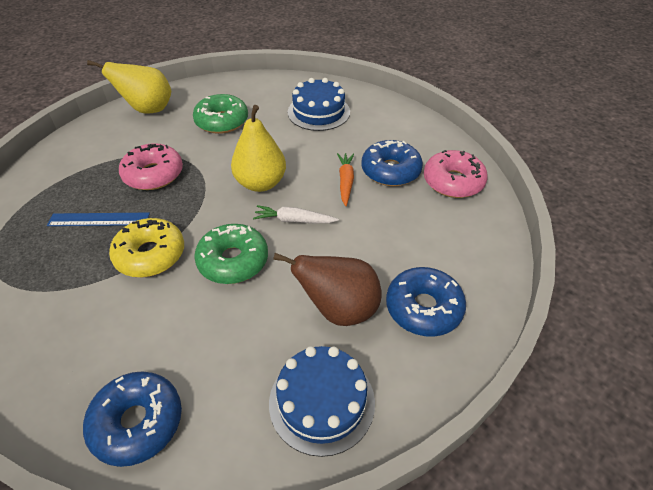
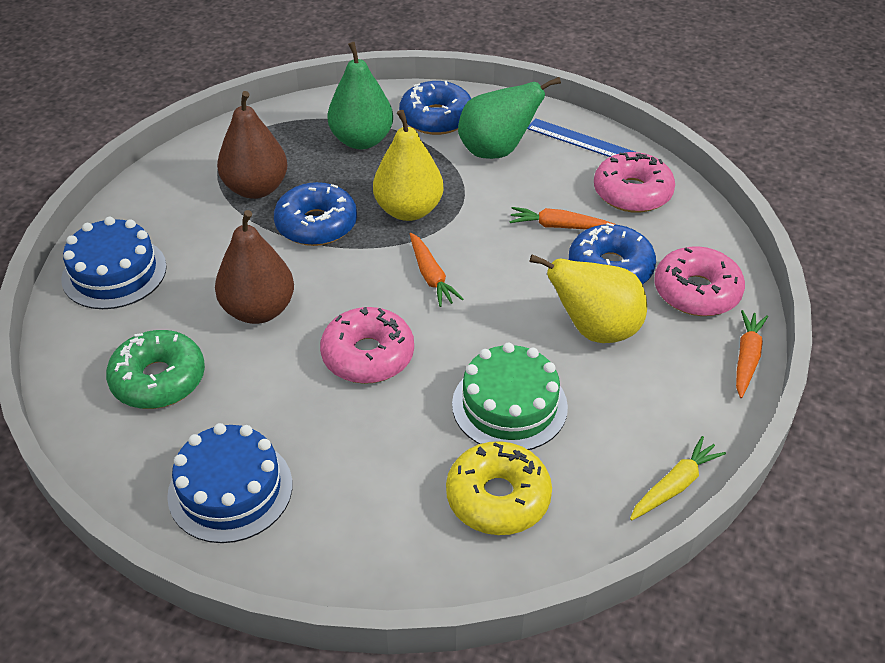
brown pear: [273,253,382,326] = 1 -> [215,210,294,324] [217,91,288,199] = 2
green cake: none = 0 -> [452,343,568,450] = 1
green donut: [193,94,248,134] [194,224,268,284] = 2 -> [106,330,205,409] = 1
green pear: none = 0 -> [327,42,393,149] [458,77,561,159] = 2
orange carrot: [337,153,354,206] = 1 -> [410,233,464,307] [509,207,616,229] [736,310,768,398] = 3
pink donut: [119,143,183,190] [424,150,488,198] = 2 -> [320,307,414,384] [594,152,675,213] [654,246,745,316] = 3
white carrot: [253,205,339,223] = 1 -> none = 0
yellow carrot: none = 0 -> [630,436,726,521] = 1

